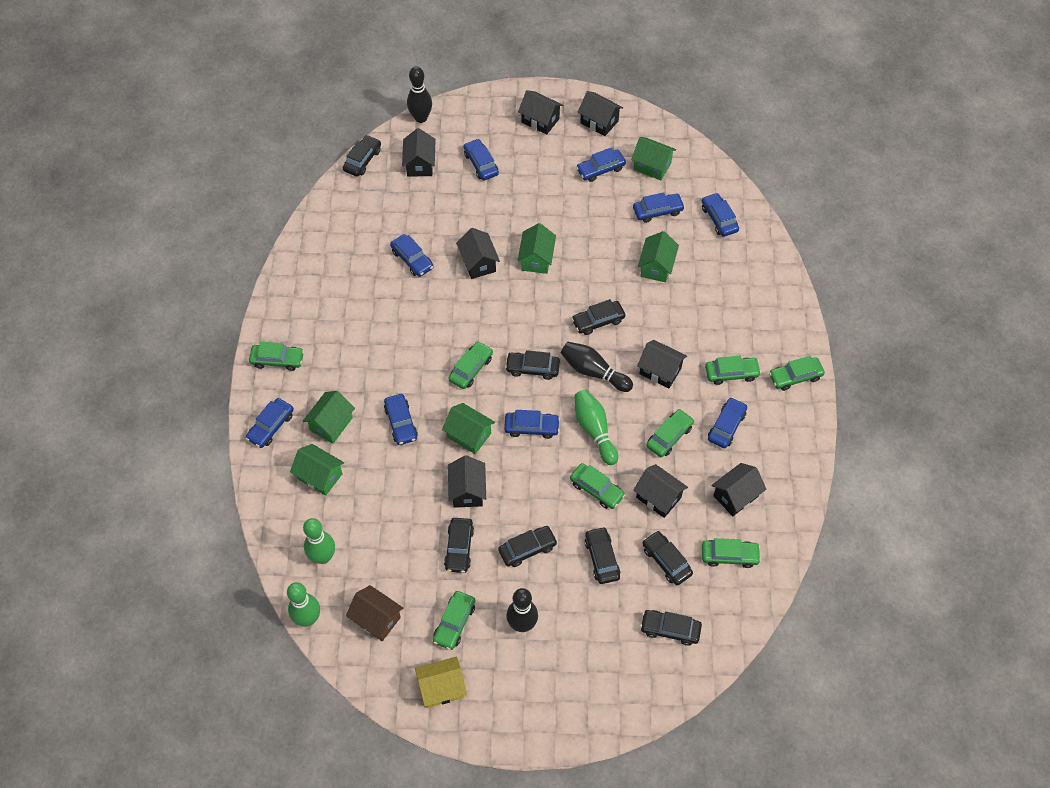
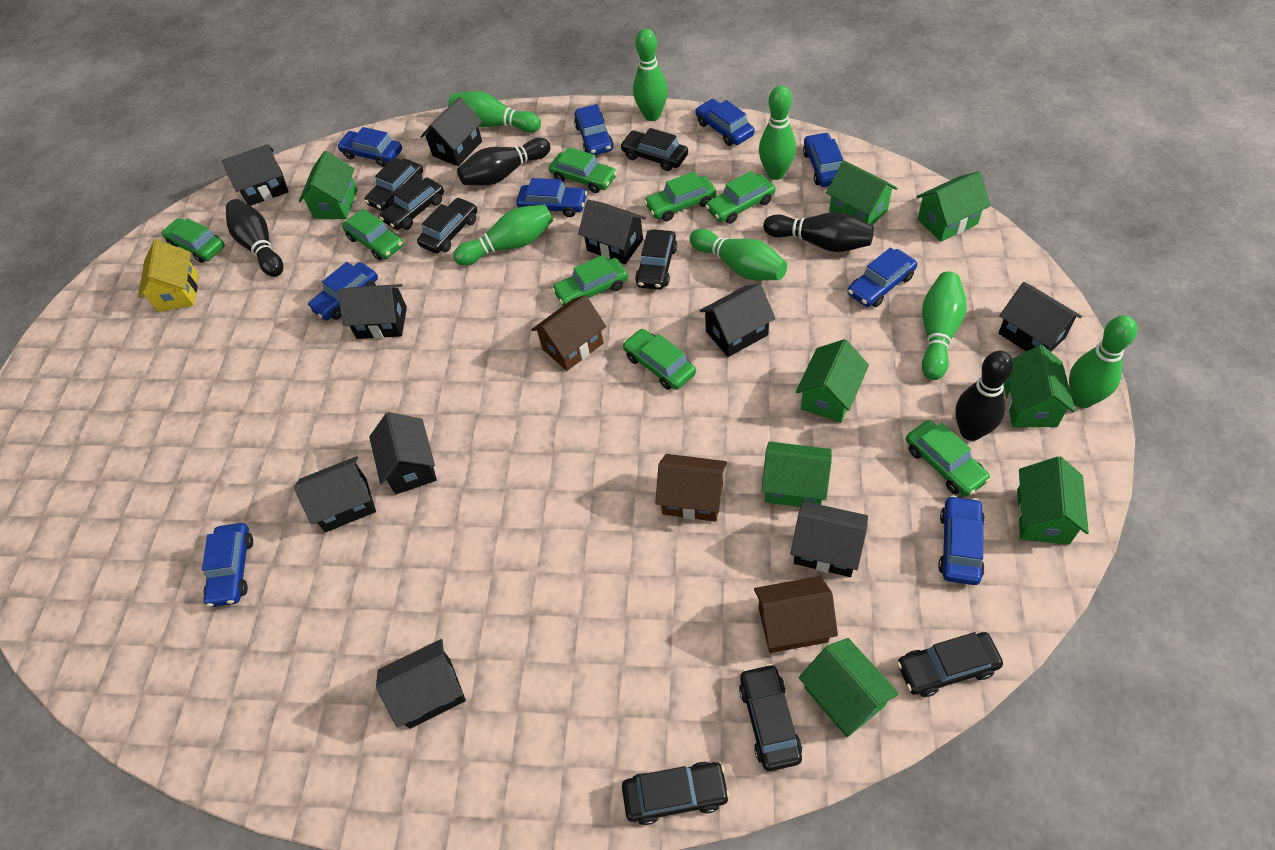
black bowling pin: [407,66,432,123] [507,588,538,632] [561,342,633,392] = 3 -> [226,199,283,277] [457,138,551,185] [763,212,874,252] [955,351,1014,441] = 4
black house: [402,128,436,176] [448,455,486,508] [456,228,500,279] [518,90,563,135] [578,91,623,136] [633,464,688,518] [637,340,687,388] [711,463,766,516] = 8 -> [222,144,289,206] [294,456,376,532] [338,284,407,339] [369,412,437,494] [376,639,466,729] [420,97,482,166] [578,200,646,264] [699,284,775,357] [790,501,868,577] [998,282,1082,352] = 10
brown house: [346,585,403,641] = 1 -> [531,295,606,371] [655,454,727,522] [754,576,838,653] = 3
green bowling pin: [287,582,320,627] [303,518,335,564] [574,390,618,465] = 3 -> [448,91,541,133] [453,204,553,266] [633,28,668,121] [690,229,787,281] [759,85,796,180] [922,272,967,380] [1069,315,1137,408] = 7
green house: [290,444,344,496] [303,391,355,444] [442,403,495,454] [518,223,556,274] [631,137,676,180] [638,231,679,282] = 6 -> [299,151,358,219] [761,441,832,507] [796,339,869,423] [799,638,899,737] [826,160,897,226] [916,171,991,242] [1004,345,1075,427] [1017,456,1089,545] = 8

